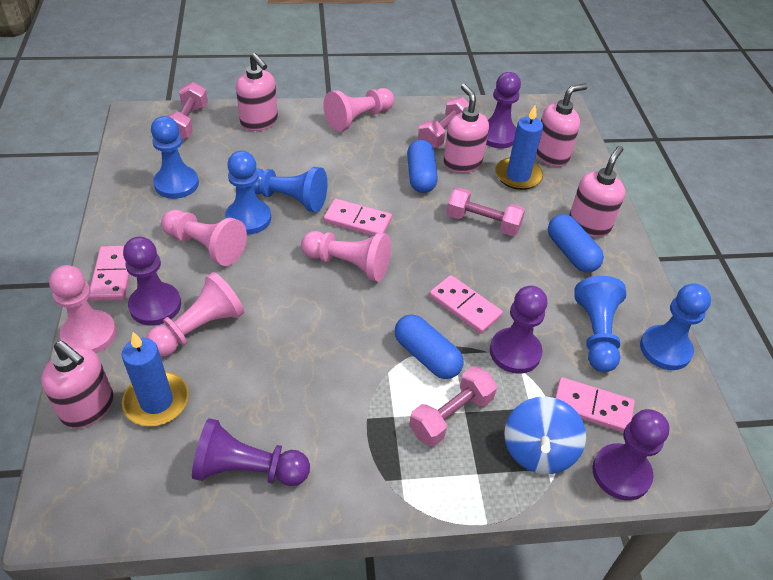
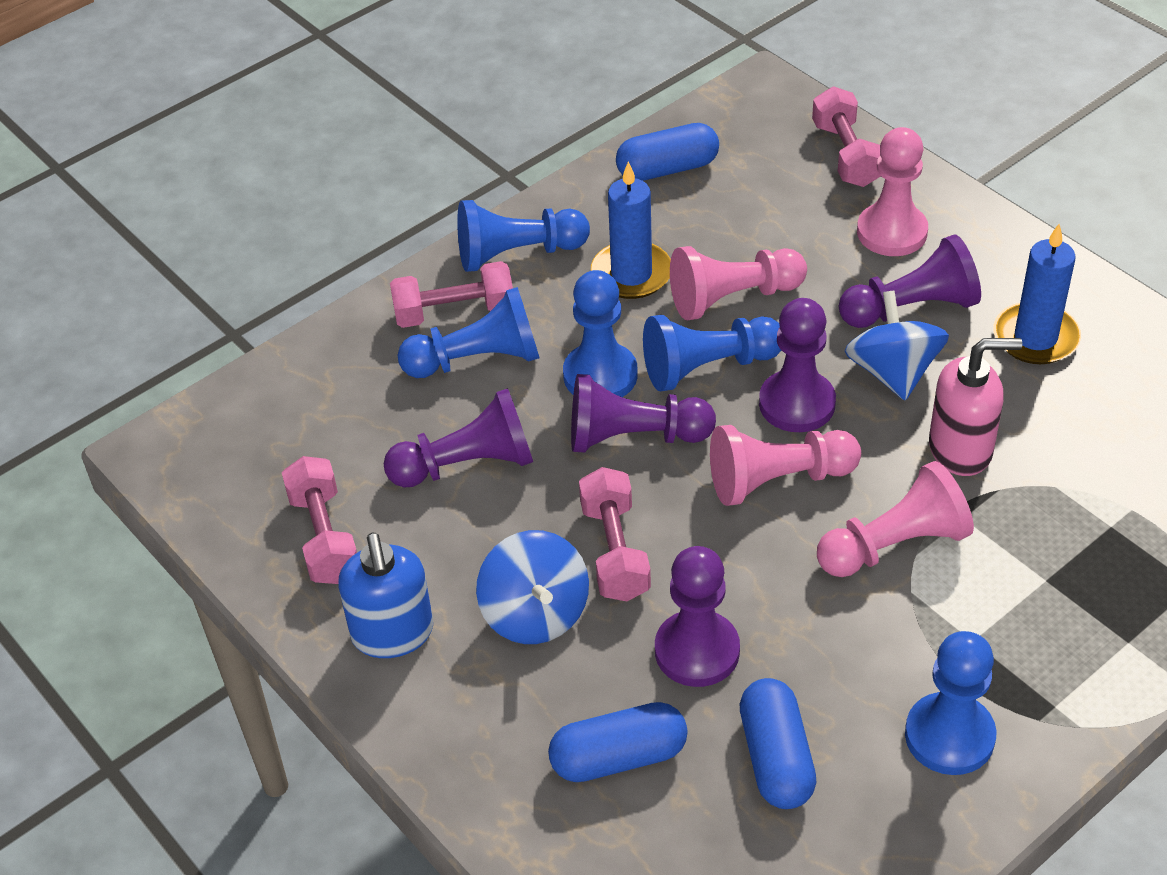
blue soap dispenser: none = 0 -> [338,533,433,658] = 1
blue spinning top: [504,397,586,474] = 1 -> [476,530,589,644] [845,291,949,400] = 2
pink domino: [89,246,130,301] [323,199,392,236] [429,275,503,334] [555,377,635,433] = 4 -> none = 0
pink pawn: [49,265,116,353] [146,272,244,357] [161,210,247,266] [301,231,391,282] [323,88,394,132] = 5 -> [670,246,807,320] [710,425,861,506] [817,461,974,577] [857,127,928,256] = 4
pink soap dispenser: [41,341,114,428] [236,53,278,131] [443,84,489,173] [536,83,588,167] [569,146,625,237] = 5 -> [929,338,1022,476] = 1

